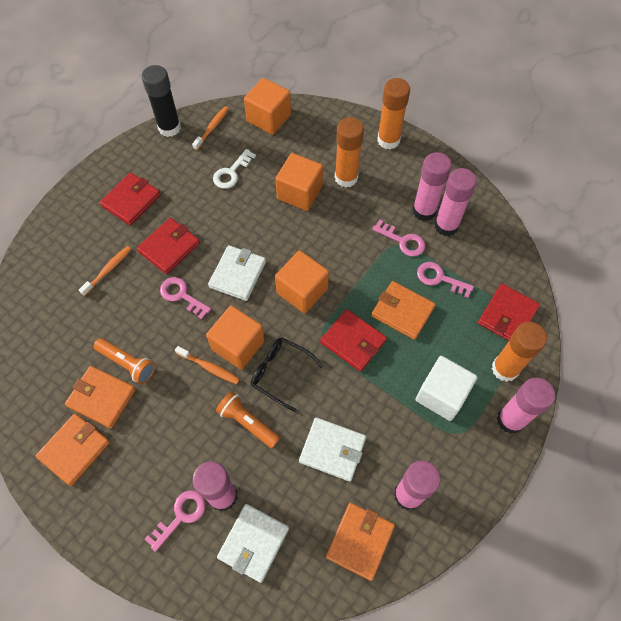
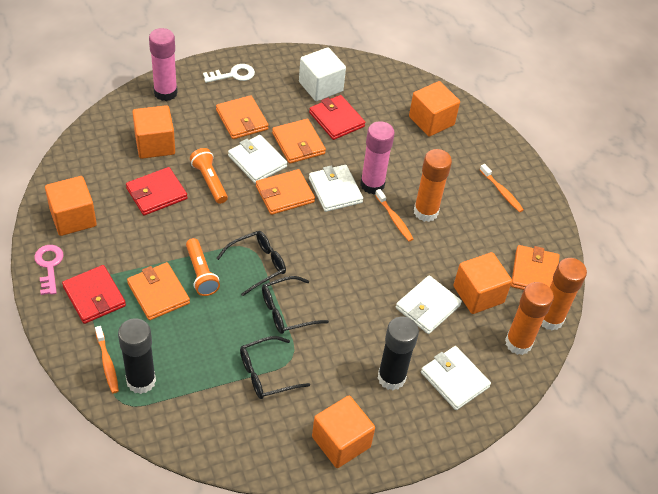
black glasses: [251,337,323,412] = 1 -> [216,231,286,296] [240,336,310,399] [262,276,329,334] = 3
black glue stick: [142,65,181,137] = 1 -> [118,318,156,394] [378,317,419,390] = 2
orange cube: [206,305,265,370] [244,78,291,135] [275,153,323,211] [275,251,329,313] = 4 -> [45,176,97,236] [132,105,175,159] [312,396,375,468] [409,81,460,137] [453,252,512,314] = 5
orange wallet: [36,413,110,486] [65,366,136,429] [326,503,395,581] [371,281,436,340] = 4 -> [127,262,190,320] [216,95,269,139] [256,169,315,215] [272,119,326,164] [511,245,560,290] = 5
pink glue stick: [192,461,238,511] [394,460,441,510] [412,152,452,221] [434,168,477,236] [497,378,555,434] = 5 -> [149,28,178,101] [360,121,395,194] = 2
pink key: [145,490,205,552] [160,277,211,320] [372,219,426,257] [417,262,474,298] = 4 -> [34,245,64,295] = 1
red wallet: [100,172,160,225] [137,218,200,274] [320,309,387,372] [478,284,540,341] = 4 -> [62,265,126,324] [126,167,188,215] [309,95,365,140] = 3
white wallet: [208,245,266,301] [217,504,289,583] [299,418,366,482] = 3 -> [228,135,287,184] [309,165,363,212] [396,275,462,334] [421,346,491,410] = 4

